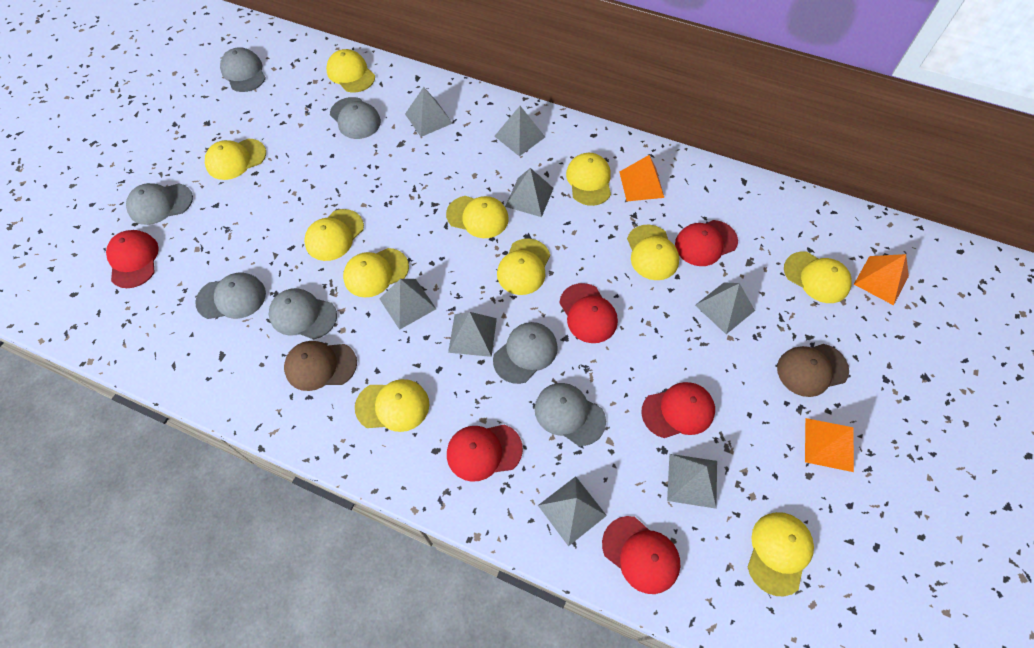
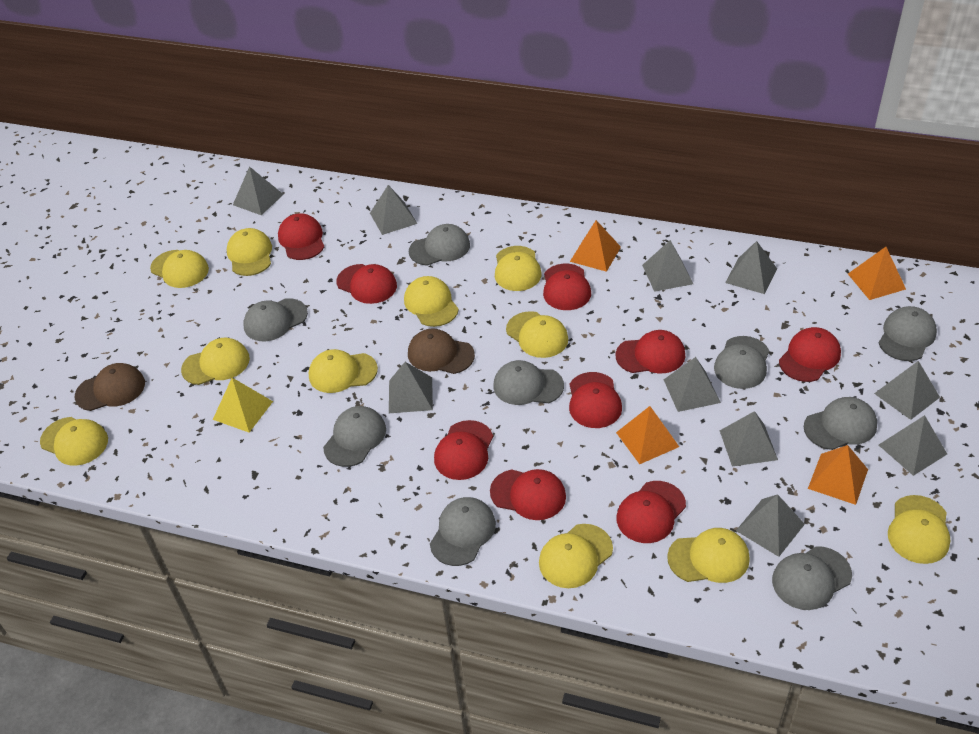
grey cap: [126,183,193,225] [195,272,266,319] [220,47,266,92] [269,288,337,339] [330,97,381,139] [493,322,558,384] [535,383,606,446] = 7 -> [243,298,308,341] [323,406,386,467] [409,224,470,266] [430,497,496,566] [494,360,564,405] [714,336,769,389] [772,546,852,610] [804,397,877,450] [879,306,937,361] = 9
grey pyramid: [379,279,436,330] [405,87,453,137] [448,312,497,357] [494,106,545,156] [505,168,554,217] [538,476,607,546] [667,454,717,509] [695,283,755,334] = 8 -> [233,166,284,215] [370,185,417,235] [389,362,433,413] [642,240,693,292] [664,357,721,412] [720,411,778,467] [725,241,777,294] [736,494,805,557] [874,361,940,420] [879,415,947,476] = 10
orange pyramid: [619,155,664,201] [805,418,854,472] [854,254,909,305] = 3 -> [570,220,621,272] [616,406,679,464] [808,445,868,505] [848,247,906,300] = 4
red cap: [106,230,159,288] [447,424,523,482] [559,283,618,343] [602,516,681,594] [641,382,715,438] [675,220,738,266] = 6 -> [278,213,324,260] [336,264,397,304] [434,420,493,480] [490,469,566,520] [543,264,591,310] [569,372,622,428] [616,330,685,373] [616,481,686,543] [779,327,841,382] = 9
yellow pyramid: none = 0 -> [213,378,273,432] = 1

